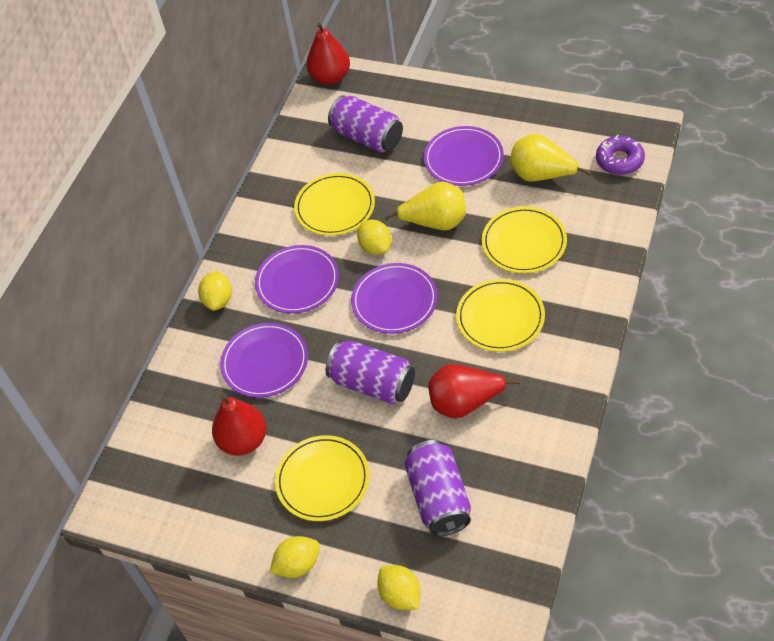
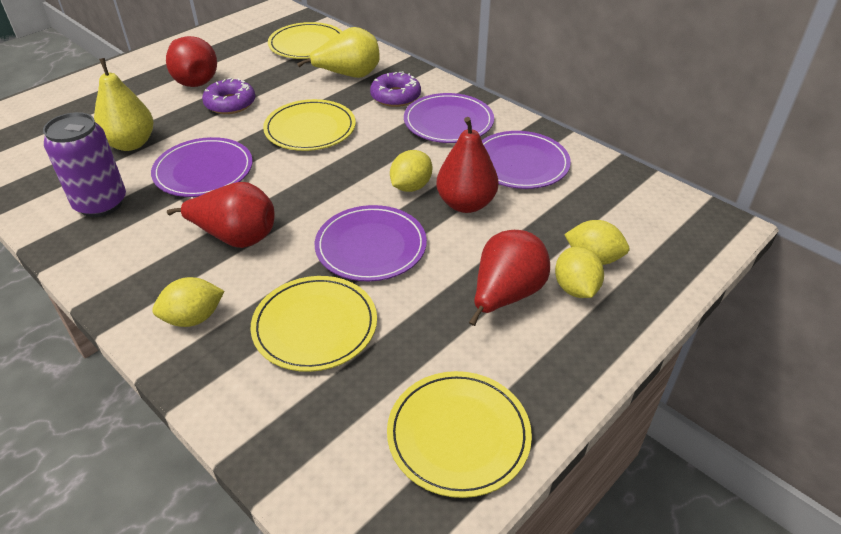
purple can: [326,341,415,404] [328,95,403,153] [404,440,471,536] = 3 -> [43,112,126,217] = 1
purple donut: [596,135,645,175] = 1 -> [202,78,255,114] [370,71,421,107] = 2
red pear: [212,395,266,455] [306,23,350,85] [428,364,520,418] = 3 -> [166,36,217,87] [167,182,275,248] [436,117,498,213] [469,230,550,326] = 4

